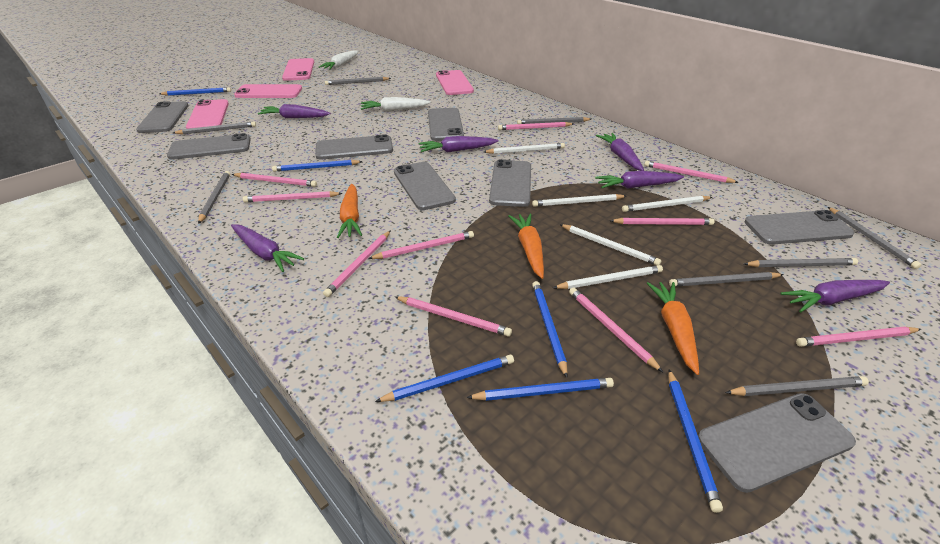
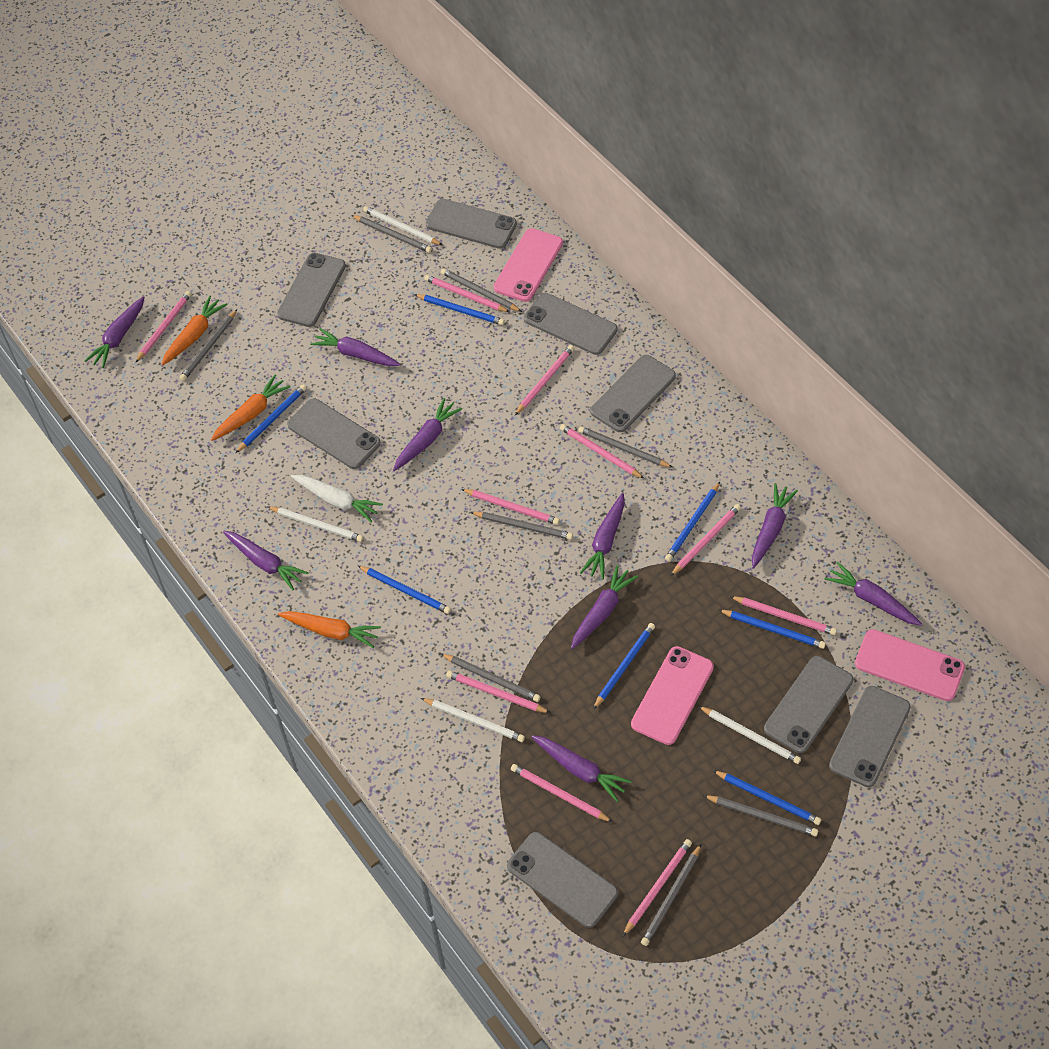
blue pencil: [159,87,231,96] [272,160,363,172] [375,355,514,402] [466,378,614,401] [532,281,568,378] [668,370,723,513] = 6 -> [236,385,307,453] [358,566,451,614] [414,294,505,325] [593,623,655,709] [665,482,720,561] [713,770,821,825] [719,610,826,649] = 7
pink phone: [186,99,229,129] [234,84,302,98] [282,58,314,81] [436,70,474,95] = 4 -> [494,228,563,302] [631,646,714,745] [855,629,965,701] = 3
purple carrot: [231,224,304,272] [258,104,331,118] [419,136,499,153] [595,171,684,189] [596,133,644,171] [781,280,890,312] = 6 -> [85,296,145,368] [223,531,308,590] [310,328,401,366] [393,398,462,471] [531,735,632,802] [571,565,638,649] [580,493,625,580] [752,483,798,569] [824,562,922,626] = 9
white carrot: [319,50,358,69] [361,97,431,111] = 2 -> [291,475,383,522] = 1
white pencil: [484,143,565,154] [532,194,626,207] [553,265,663,289] [560,224,661,266] [622,196,713,212] = 5 -> [267,506,363,542] [363,206,442,245] [421,698,525,742] [698,706,801,764] = 4

